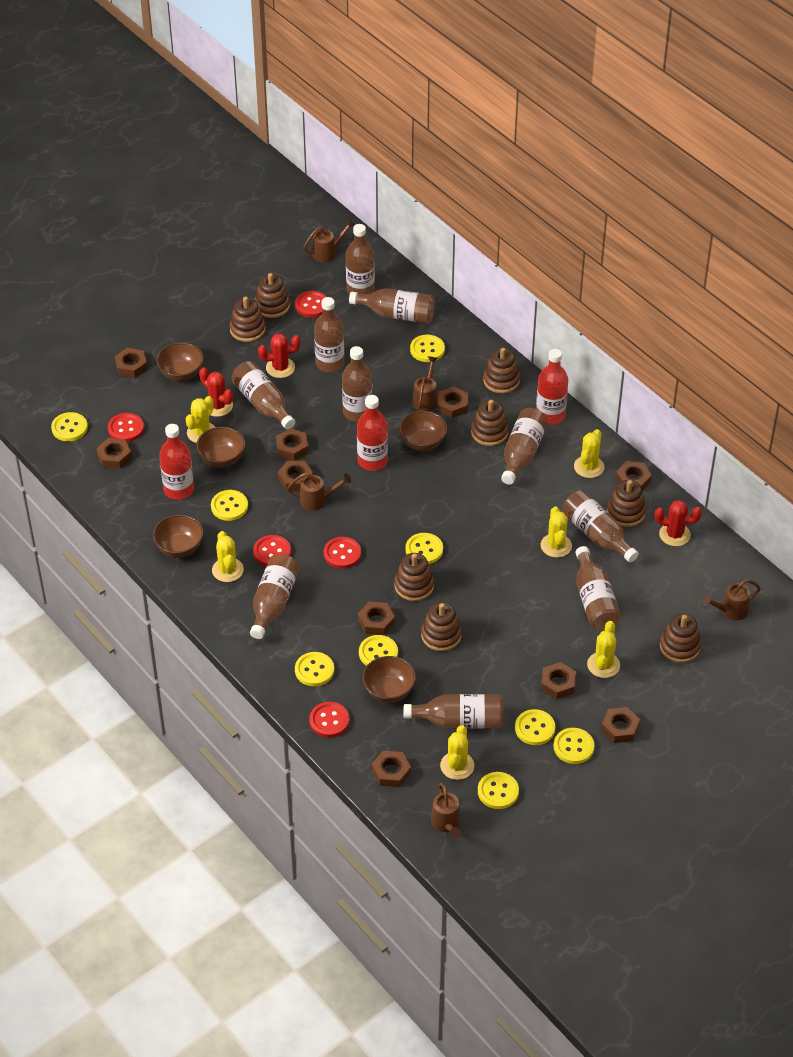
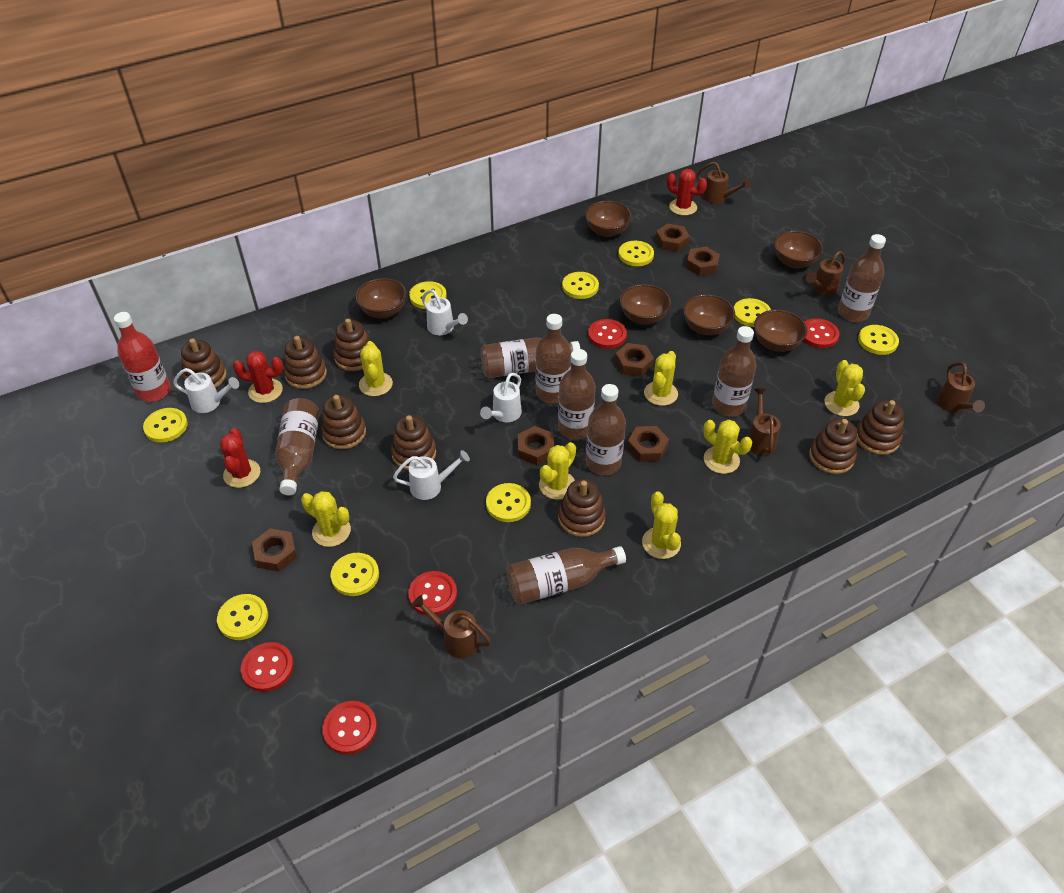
brown bottle: [232,361,295,429] [250,554,300,639] [314,297,344,372] [342,346,372,422] [346,224,375,295] [349,288,435,323] [404,694,503,728] [501,408,548,485] [562,490,639,563] [576,546,621,630] = 10 -> [275,398,320,495] [480,337,580,378] [506,546,626,604] [536,314,571,404] [558,349,596,440] [586,384,626,475] [712,326,756,416] [838,234,886,322] = 8
brown bowl: [153,515,204,558] [156,342,204,381] [196,427,245,467] [362,656,416,703] [399,411,447,451] = 5 -> [355,278,407,318] [585,201,632,237] [620,284,671,325] [683,294,735,335] [754,310,808,352] [774,231,823,269] = 6
brown nut: [96,438,132,469] [115,348,148,378] [276,428,308,461] [278,461,313,491] [358,602,395,635] [372,751,411,787] [438,386,468,418] [541,662,576,699] [601,707,640,743] [616,461,652,491] = 10 -> [252,528,297,572] [518,426,554,465] [615,343,654,376] [627,426,669,462] [656,224,690,252] [686,247,720,276] = 6
red bottle: [159,424,194,500] [357,395,388,471] [536,349,568,425] = 3 -> [114,312,171,402] = 1
white watering can: none = 0 -> [173,368,239,413] [393,450,470,500] [422,289,468,335] [480,373,522,422] = 4
yellow cactus: [186,396,215,443] [212,531,244,582] [440,725,474,780] [541,507,572,558] [574,429,604,478] [587,621,620,678] = 6 -> [301,491,351,547] [359,341,393,396] [539,442,576,500] [642,492,681,559] [644,351,678,406] [703,420,752,474] [824,360,865,416] = 7

